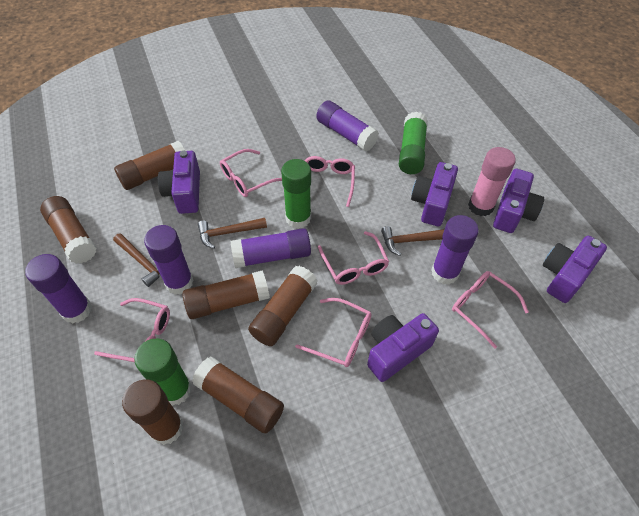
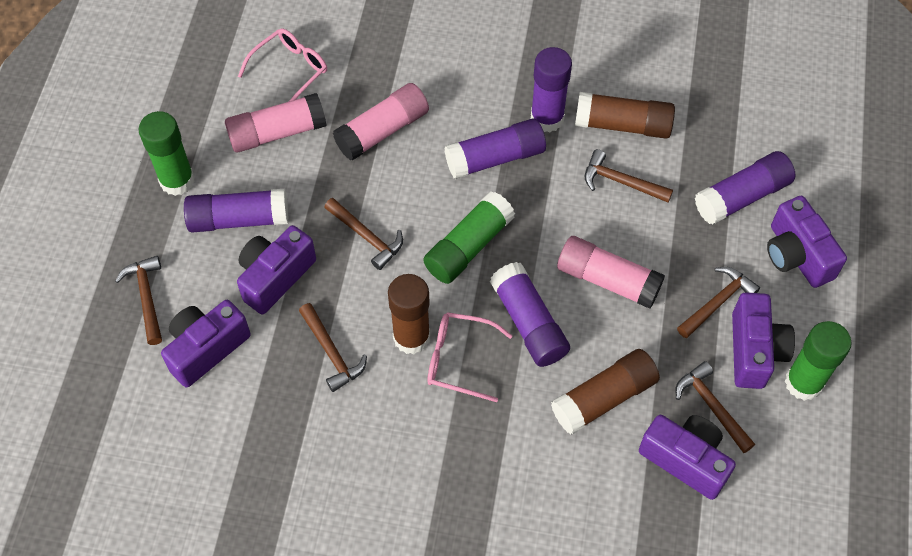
brown glue stick: [40,196,97,264] [114,141,185,190] [122,379,184,445] [183,270,270,319] [192,356,284,433] [248,266,318,346] = 6 -> [388,274,430,354] [551,349,660,435] [575,92,675,139] = 3
brown hammer: [113,233,160,287] [198,218,267,249] [381,226,444,256] = 3 -> [115,256,162,345] [299,303,367,392] [324,198,403,270] [585,149,673,202] [676,361,755,453] [677,267,760,338] = 6
pink glasses: [94,298,170,362] [220,149,282,197] [295,298,372,367] [304,156,355,207] [318,231,389,285] [452,271,529,349] = 6 -> [238,28,327,101] [427,312,512,402] = 2
pink glue stick: [468,147,516,216] = 1 -> [225,93,326,153] [333,83,429,161] [557,236,665,309] = 3

